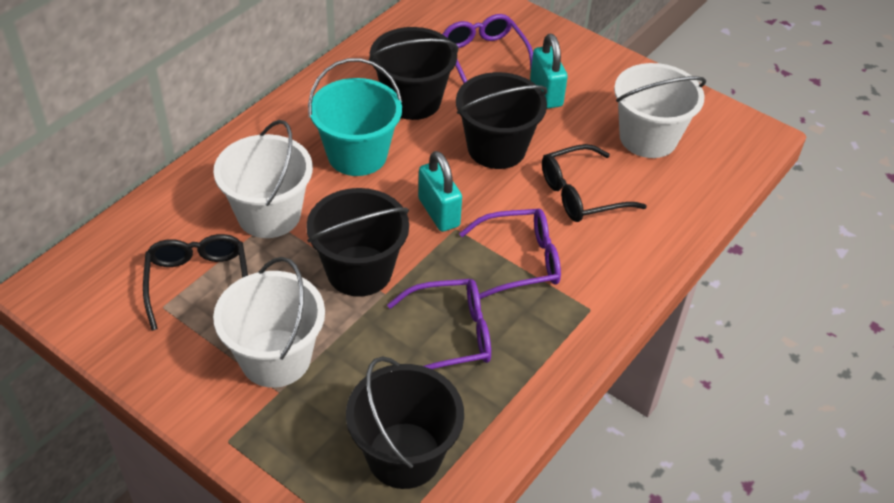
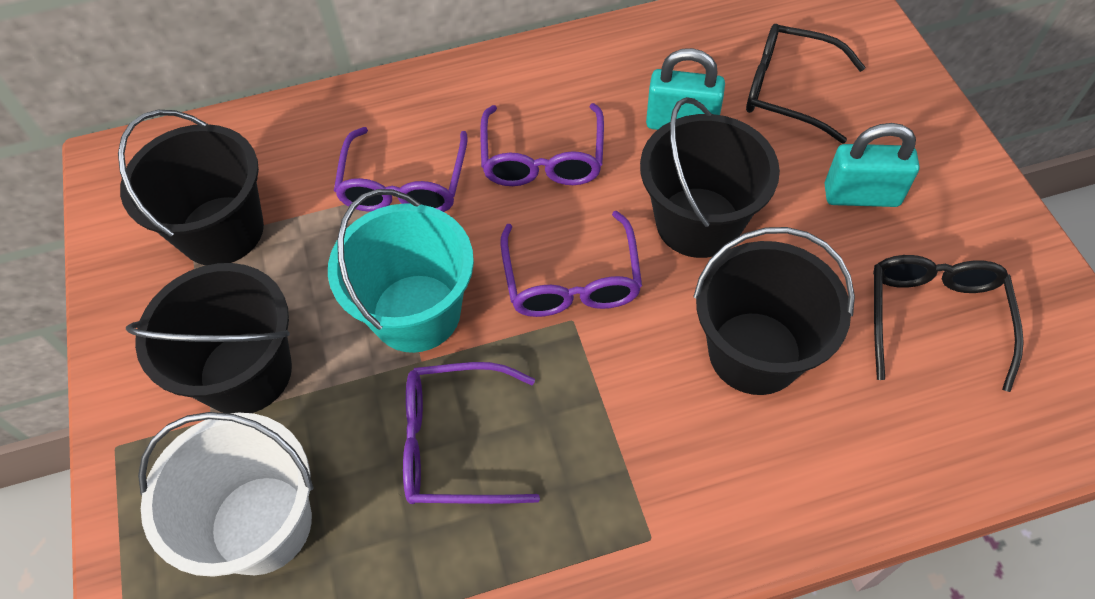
purple glasses: [387,279,491,369] [443,14,533,83] [459,209,561,299] = 3 -> [334,127,468,212] [403,362,540,504] [480,103,604,186] [500,211,642,317] = 4
white bucket: [213,120,313,238] [213,257,325,388] [614,63,706,158] = 3 -> [138,412,314,577] = 1

